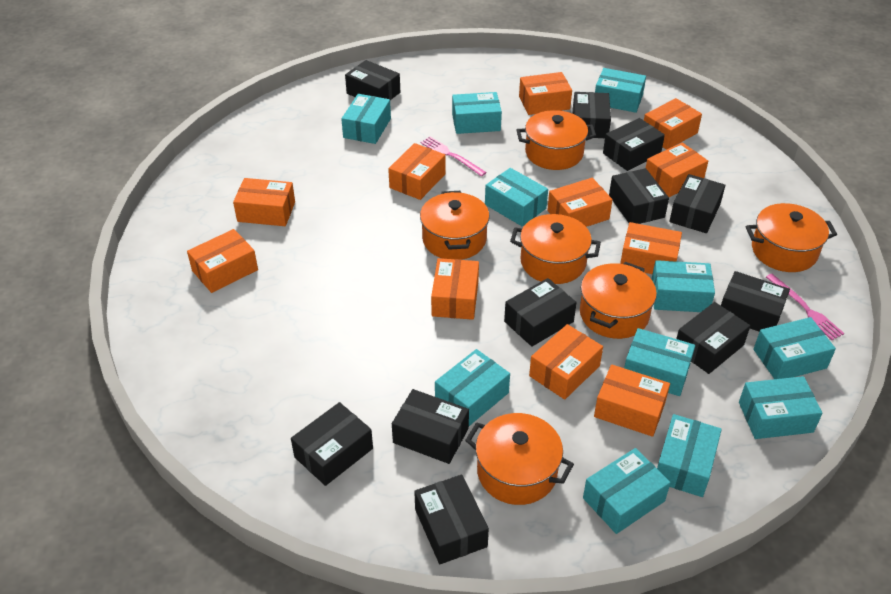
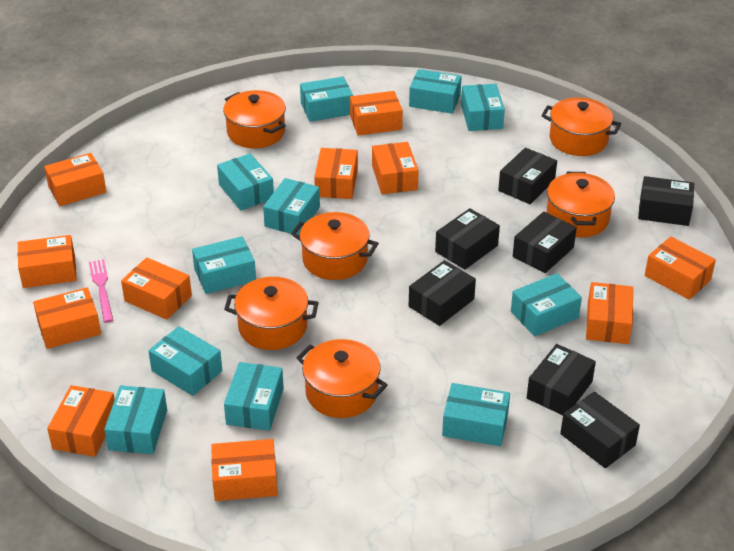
black box: [291,402,373,486] [345,60,400,100] [392,389,469,464] [414,475,489,564] [504,278,577,347] [572,92,611,138] [603,118,665,171] [609,168,669,224] [669,174,725,233] [676,302,750,374] [721,271,790,332] = 11 -> [409,260,476,326] [435,208,500,270] [498,148,557,204] [513,212,577,273] [527,344,596,415] [560,391,640,468] [638,176,694,226] = 7
pink fork: [420,137,487,177] [766,274,844,340] = 2 -> [89,259,113,323] = 1

